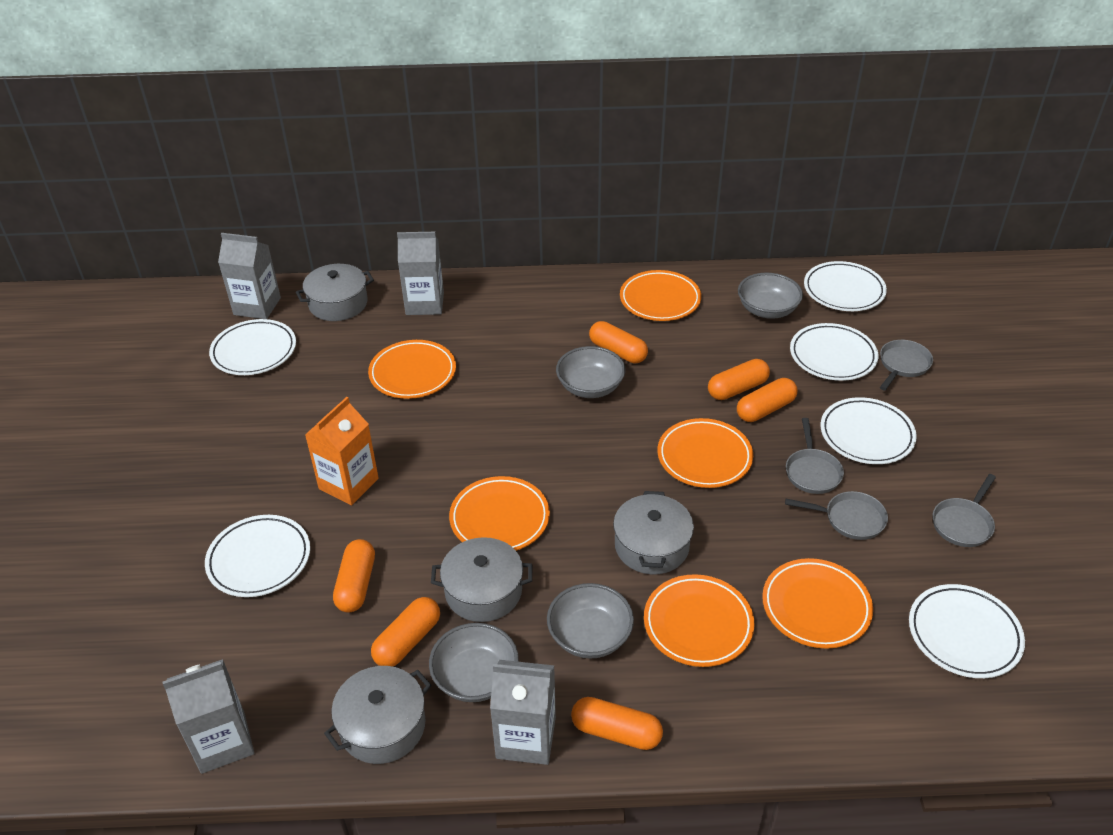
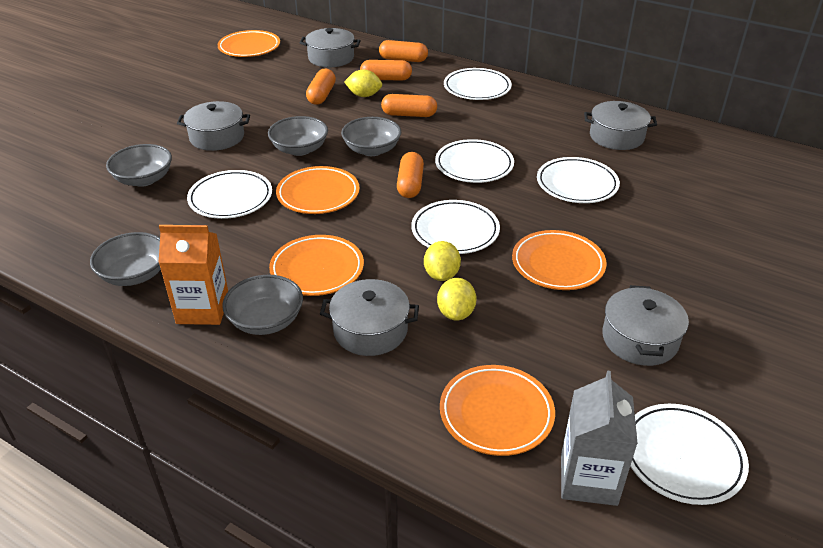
grey bowl: [429,623,519,702] [547,583,634,659] [556,346,625,398] [738,273,803,319] = 4 -> [90,232,161,286] [106,144,172,187] [222,275,303,335] [268,116,328,156] [341,117,401,156] = 5
grey carton: [162,659,254,774] [218,233,281,319] [397,232,444,315] [490,660,556,765] = 4 -> [561,371,638,506] = 1
grey pan: [785,491,888,540] [786,418,844,494] [880,340,933,390] [933,474,996,547] = 4 -> none = 0
grey pot: [296,264,374,321] [324,666,431,764] [431,537,532,622] [613,491,694,574] = 4 -> [177,101,250,151] [300,28,361,67] [320,279,419,356] [584,101,657,150] [602,285,689,366] = 5
orange capsule: [333,539,375,613] [371,597,440,667] [571,697,663,750] [589,321,648,363] [708,359,770,400] [737,378,797,422] = 6 -> [306,69,336,105] [360,60,412,81] [379,40,428,62] [381,94,437,117] [397,152,424,198] = 5
orange plate: [368,340,456,399] [449,476,550,551] [620,270,701,321] [644,574,754,667] [657,418,753,488] [762,558,873,649] = 6 -> [218,30,280,57] [269,235,364,296] [276,166,360,214] [440,365,555,456] [512,230,607,290] = 5
yellow lemon: none = 0 -> [344,70,382,97] [424,241,461,281] [437,278,477,321] = 3

